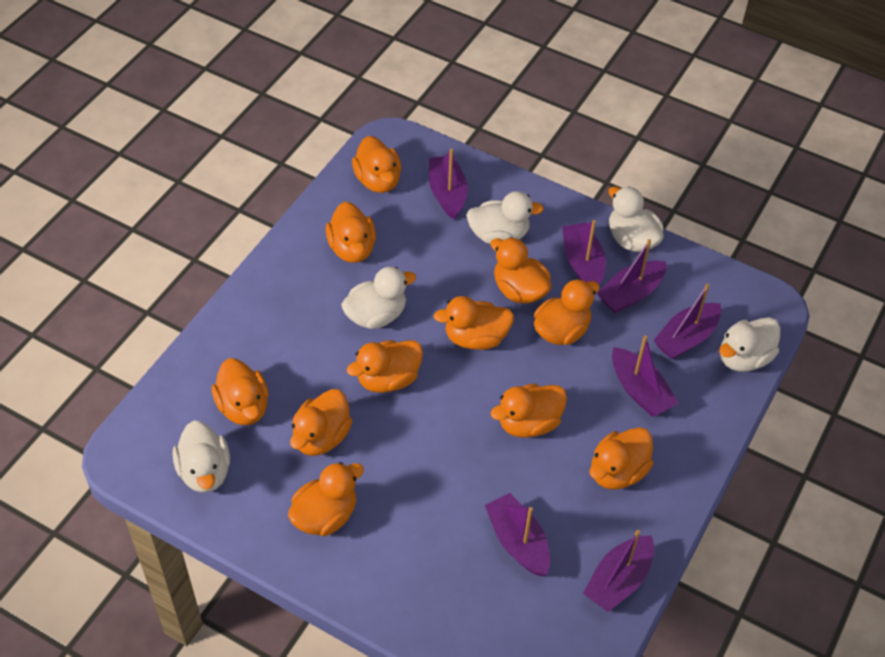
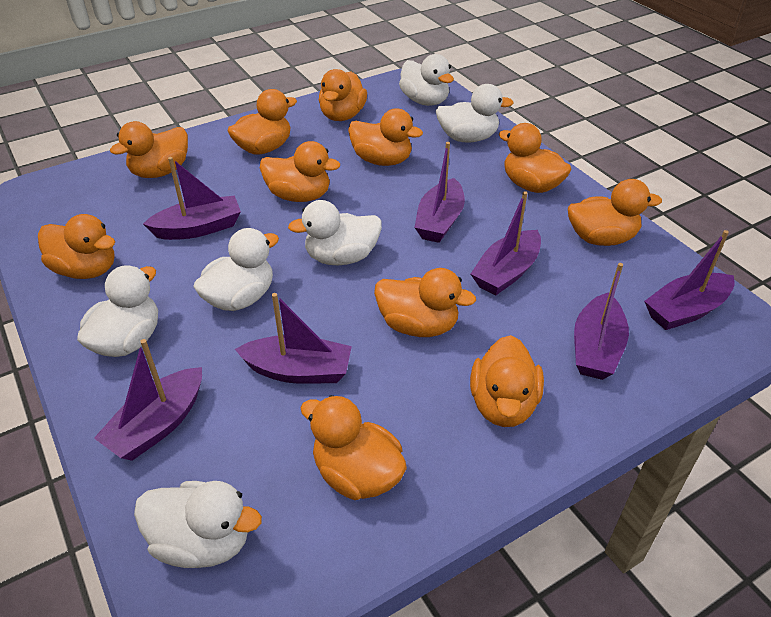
white duck: [173,421,230,493] [341,267,416,329] [466,191,544,244] [609,187,664,252] [719,317,780,372] = 5 -> [77,265,158,357] [134,481,262,568] [193,228,279,311] [288,200,382,265] [399,54,454,106] [436,84,514,143] = 6

